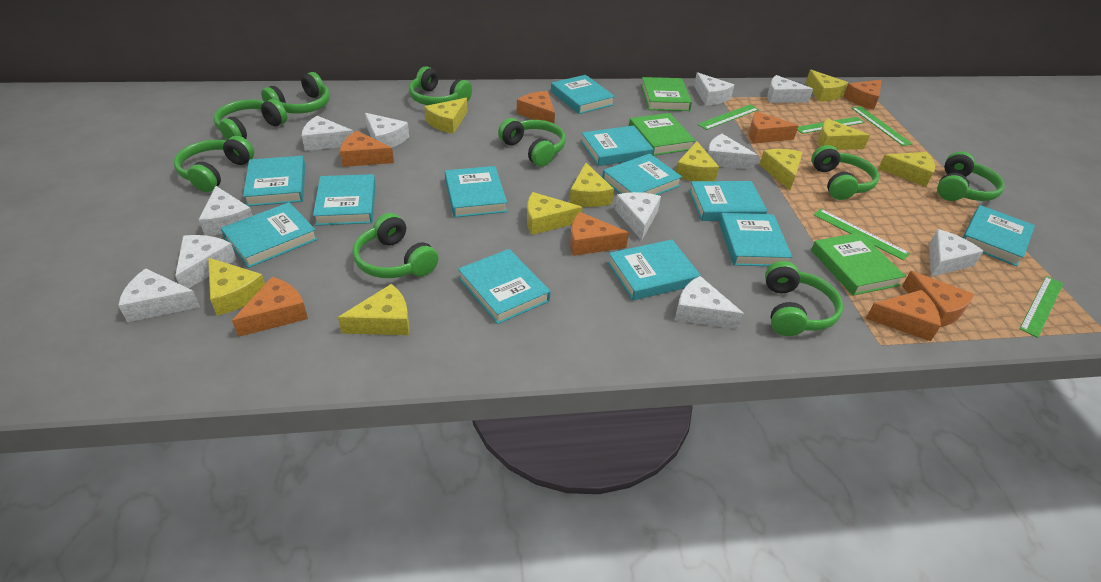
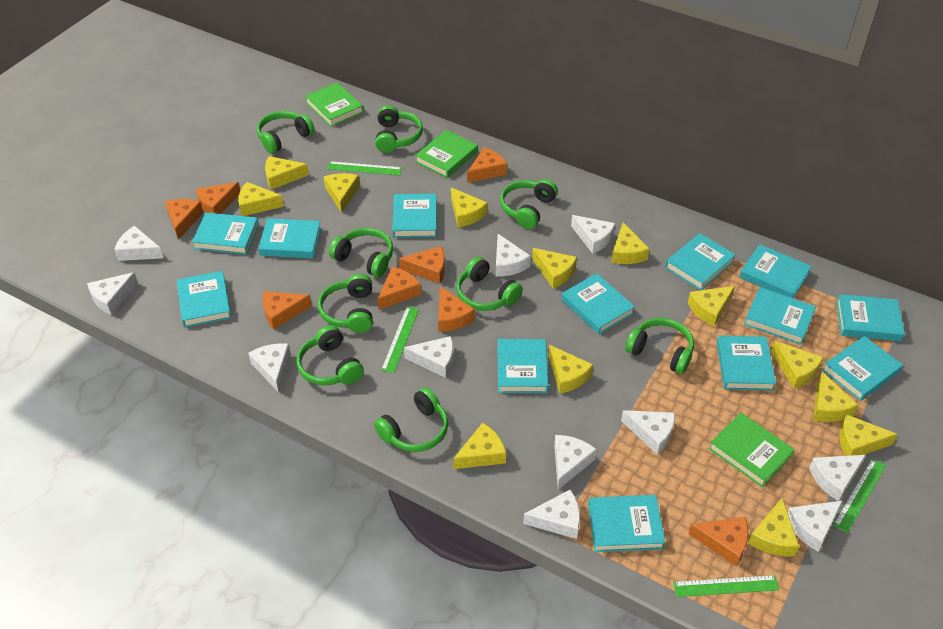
green ruler: [697,105,759,130] [797,117,865,134] [813,209,910,260] [851,106,913,146] [1020,276,1064,338] = 5 -> [327,161,402,175] [381,307,419,373] [673,575,779,597] [833,458,886,533] = 4
turquoise book: [221,202,318,268] [243,156,305,206] [313,174,376,226] [445,166,507,217] [458,249,551,324] [551,75,615,114] [581,126,653,166] [602,154,682,195] [607,240,701,300] [689,181,768,221] [719,213,792,266] [963,205,1035,267] = 12 -> [177,271,231,327] [192,212,259,255] [258,218,321,259] [392,194,437,238] [498,339,549,393] [561,273,635,334] [588,495,665,552] [665,233,736,290] [717,336,776,391] [739,244,812,298] [744,287,816,345] [822,336,903,401] [836,294,905,341] = 13
yellow cheese: [208,258,265,316] [338,284,409,335] [424,98,467,134] [527,192,583,235] [569,163,614,207] [676,141,719,181] [759,149,803,190] [806,70,848,101] [818,118,870,150] [878,152,935,187] = 10 -> [238,182,284,216] [265,156,309,190] [324,173,360,213] [451,188,488,227] [453,422,506,469] [532,248,577,288] [548,345,593,394] [611,222,649,264] [688,286,735,326] [748,498,799,556] [771,341,823,389] [813,371,858,422] [839,414,898,456] = 13

